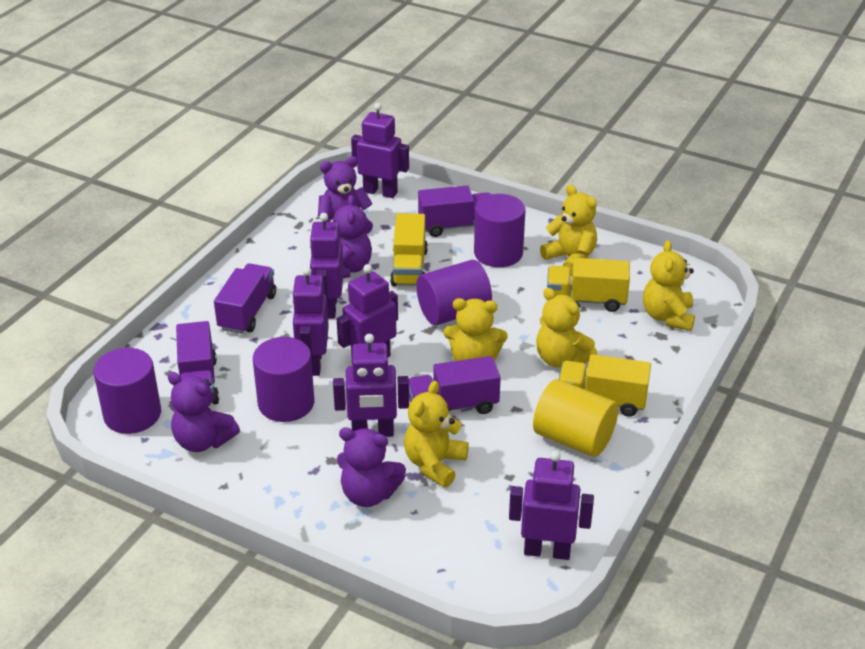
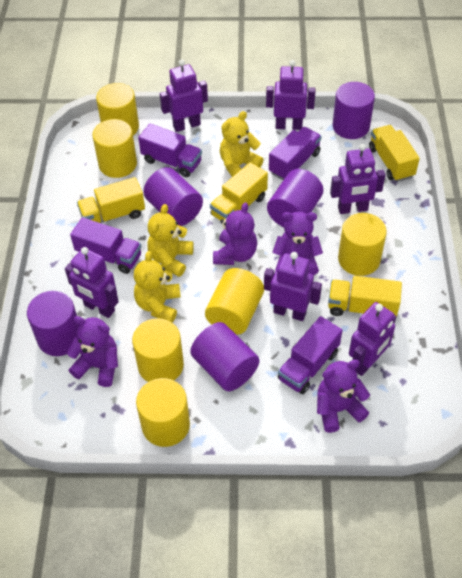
purple cylinder: [94,348,161,434] [253,337,314,422] [416,260,492,325] [474,194,525,267] = 4 -> [27,291,79,356] [143,167,203,226] [190,322,259,391] [267,169,323,227] [332,82,375,139] = 5
yellow cylinder: [533,379,618,457] = 1 -> [92,119,137,178] [96,83,139,136] [132,318,184,382] [136,378,190,447] [205,268,264,335] [338,213,387,276] = 6
yellow teddy bear: [404,381,469,488] [444,298,508,361] [536,288,597,367] [540,185,597,275] [643,240,695,331] = 5 -> [134,251,181,322] [147,204,194,277] [220,111,264,177] = 3
yellow truck: [390,213,428,286] [547,258,630,312] [559,354,651,417] = 3 -> [77,177,145,223] [210,162,268,220] [328,276,402,317] [369,125,420,182] = 4

